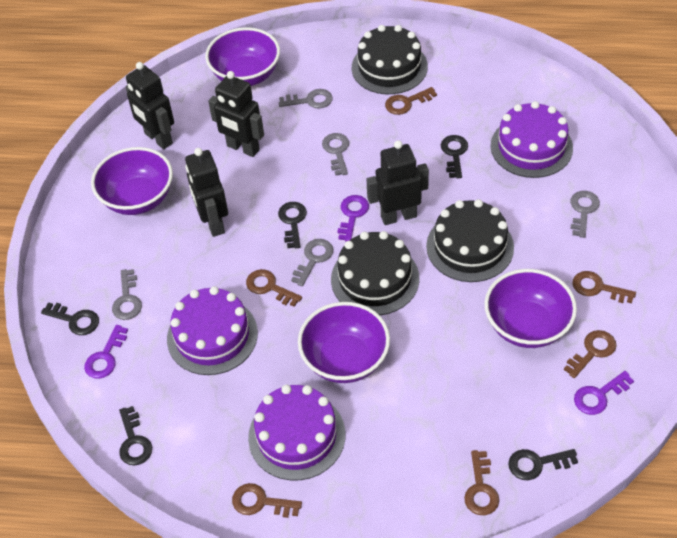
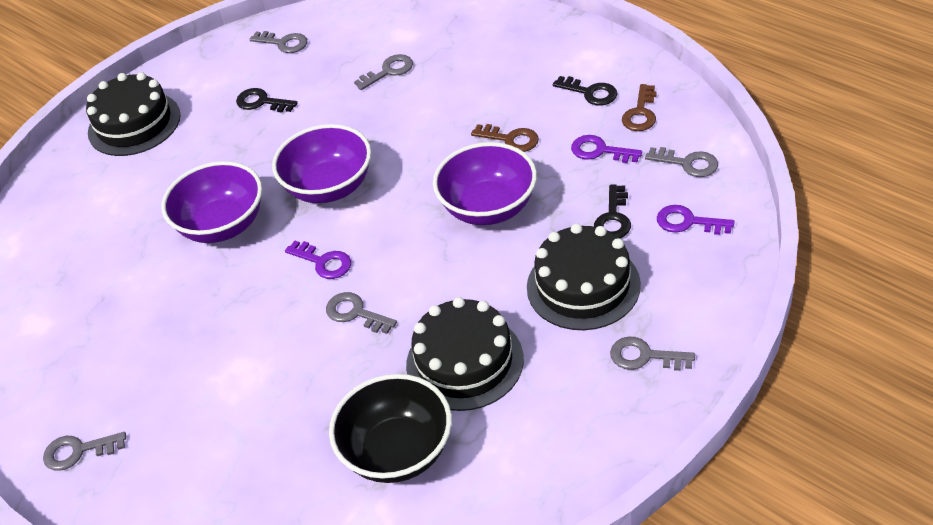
black bowl: none = 0 -> [329,374,452,483] = 1
black key: [41,302,99,335] [119,406,152,465] [278,202,307,249] [441,135,468,178] [508,449,578,480] = 5 -> [236,88,298,113] [553,76,617,105] [594,184,631,239] = 3
black robot: [126,62,174,149] [185,148,228,237] [208,71,264,157] [366,140,429,225] = 4 -> none = 0
brown key: [232,483,302,518] [246,269,302,307] [385,87,437,115] [464,450,499,515] [564,330,616,378] [573,271,636,303] = 6 -> [471,124,539,152] [622,84,657,131] = 2
grey key: [112,269,142,320] [279,89,333,108] [291,239,333,286] [322,133,349,176] [570,191,600,238] = 5 -> [43,432,126,471] [249,31,308,53] [326,292,397,334] [354,54,413,90] [610,337,695,371] [645,147,718,177] = 6
purple bowl: [91,147,173,215] [205,27,280,86] [298,302,390,383] [485,269,577,348] = 4 -> [162,161,262,243] [272,124,371,203] [433,142,537,225] = 3
purple cake: [167,286,258,375] [248,385,345,481] [491,101,573,178] = 3 -> none = 0

